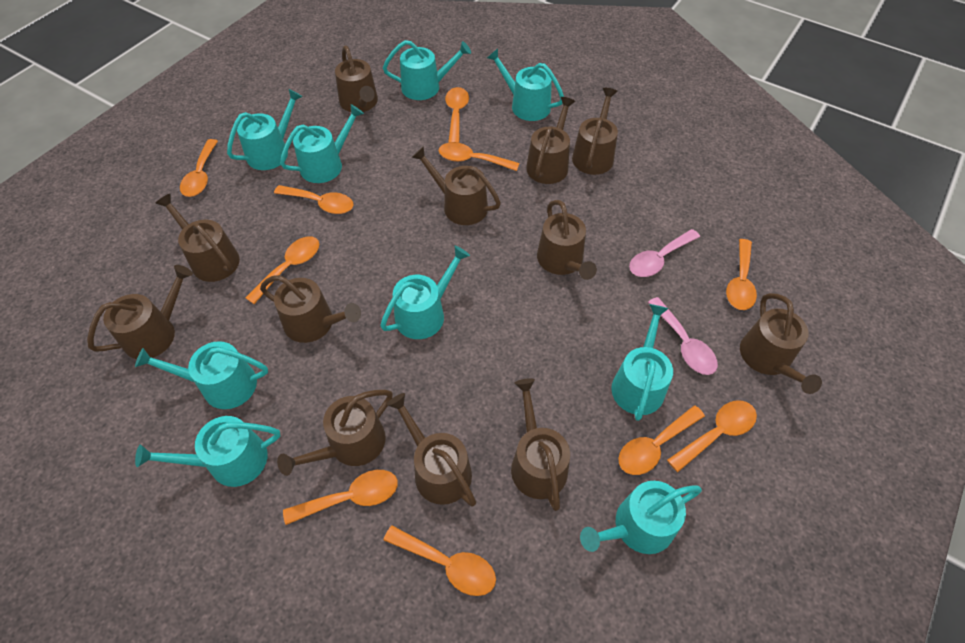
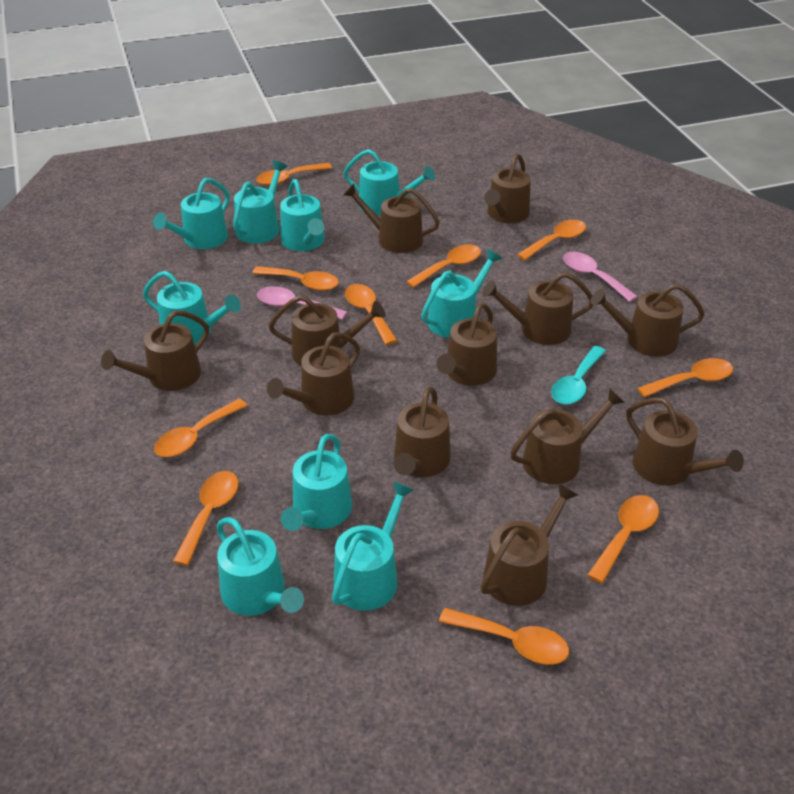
turquoise spoon: none = 0 -> [551,346,606,405] = 1

